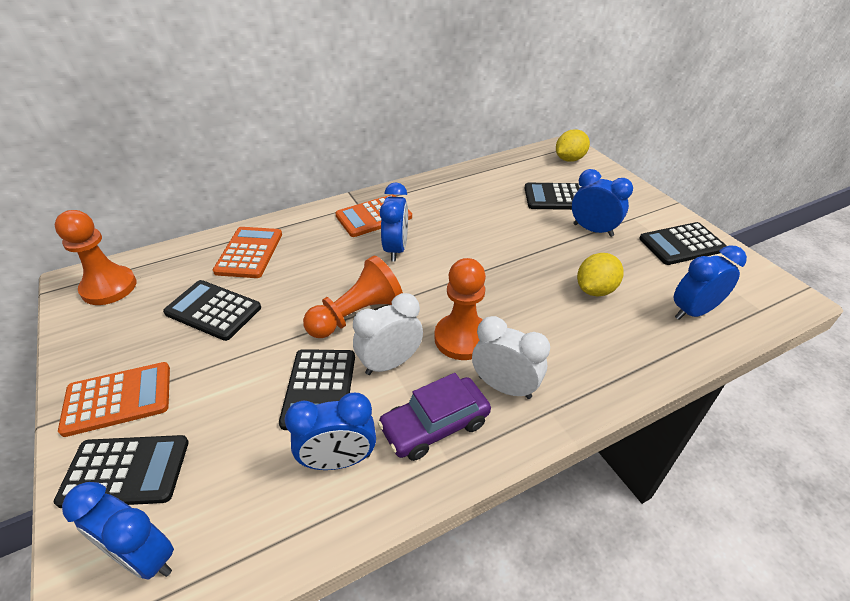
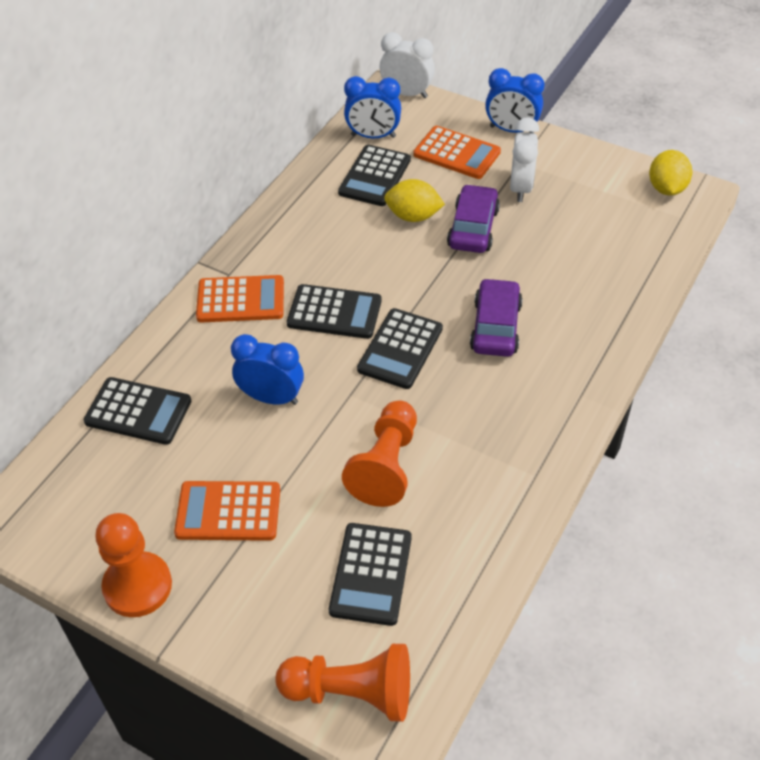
blue clock: [62,482,174,580] [284,393,376,470] [380,183,408,261] [572,169,633,237] [674,246,747,320] = 5 -> [231,334,304,405] [344,76,401,138] [485,68,544,133] = 3
purple car: [378,373,491,461] = 1 -> [447,184,500,253] [470,278,523,357] = 2

